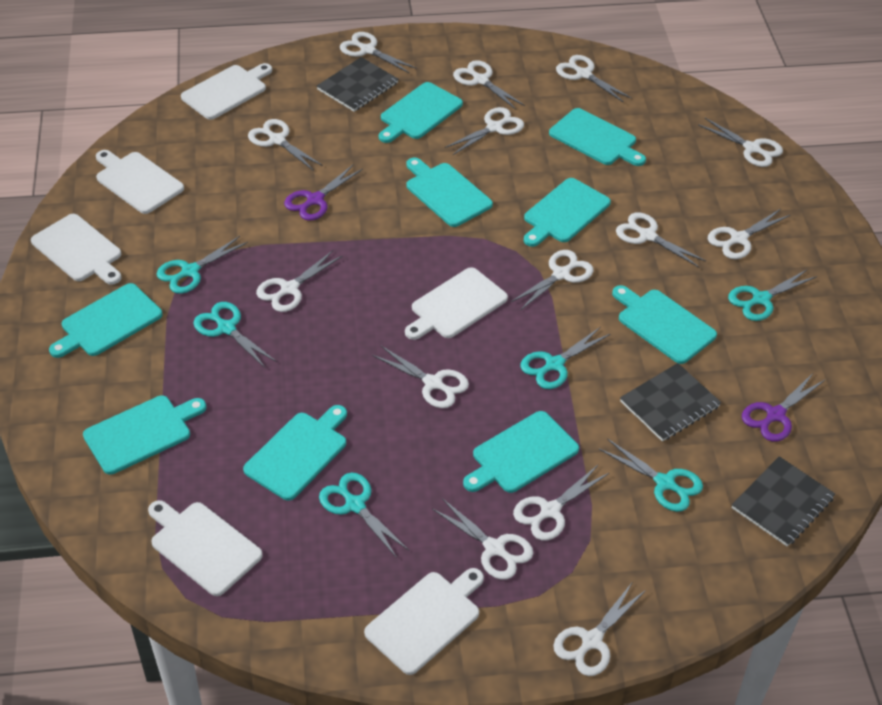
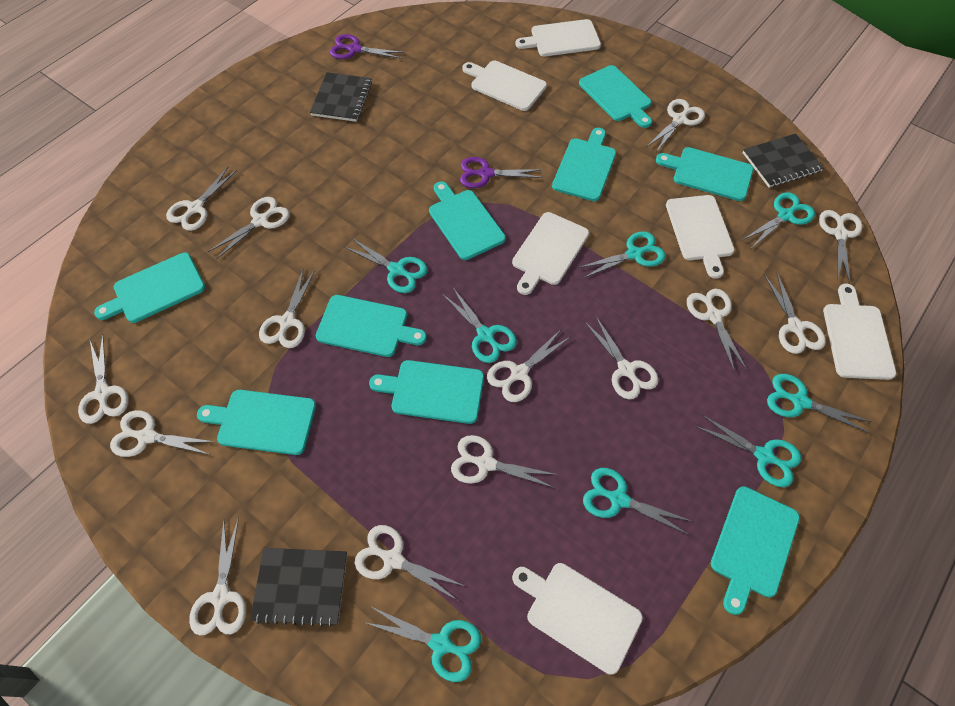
turquoise scissors: [157,236,248,294] [193,302,277,369] [319,473,409,558] [520,327,610,389] [599,439,703,512] [728,269,817,321] = 6 -> [344,238,428,293] [364,606,481,682] [442,288,517,363] [578,231,666,278] [583,468,693,535] [695,415,801,487] [743,192,815,248] [767,374,872,433] = 8

